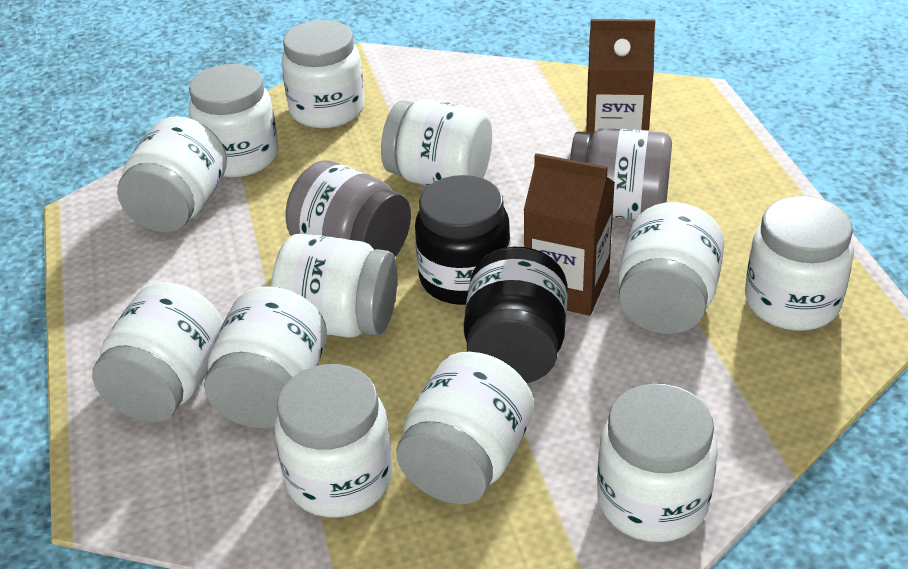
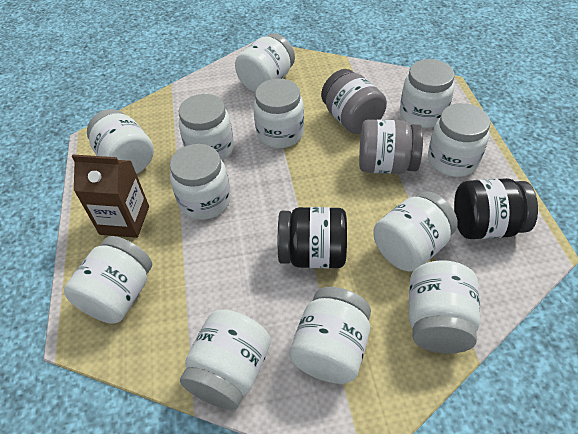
brown carton: [523,153,615,316] [586,19,655,136] = 2 -> [72,155,149,238] = 1

